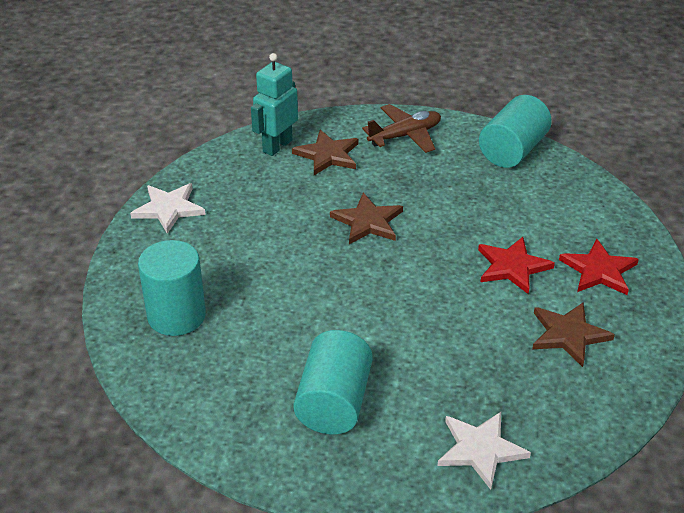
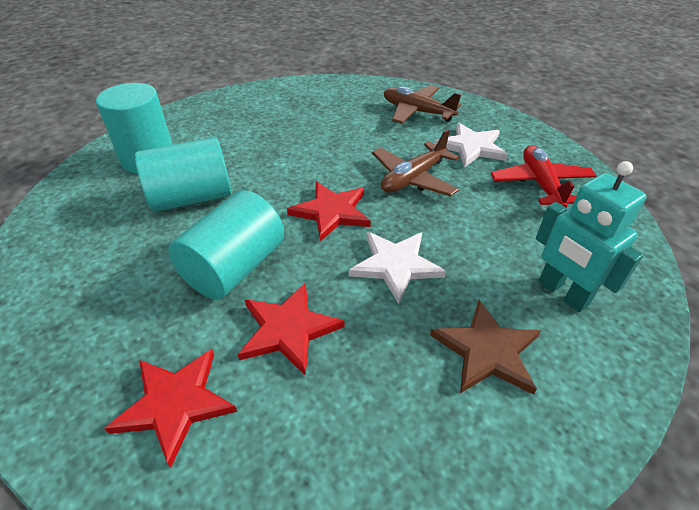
brown plane: [362,104,441,153] = 1 -> [372,129,459,197] [384,85,461,124] = 2
brown star: [292,130,359,175] [330,193,403,244] [532,303,615,367] = 3 -> [430,300,541,395] = 1
red plane: none = 0 -> [491,145,597,208] = 1
red star: [478,237,555,294] [559,239,639,295] = 2 -> [104,349,237,468] [238,282,344,376] [287,182,371,242] = 3

